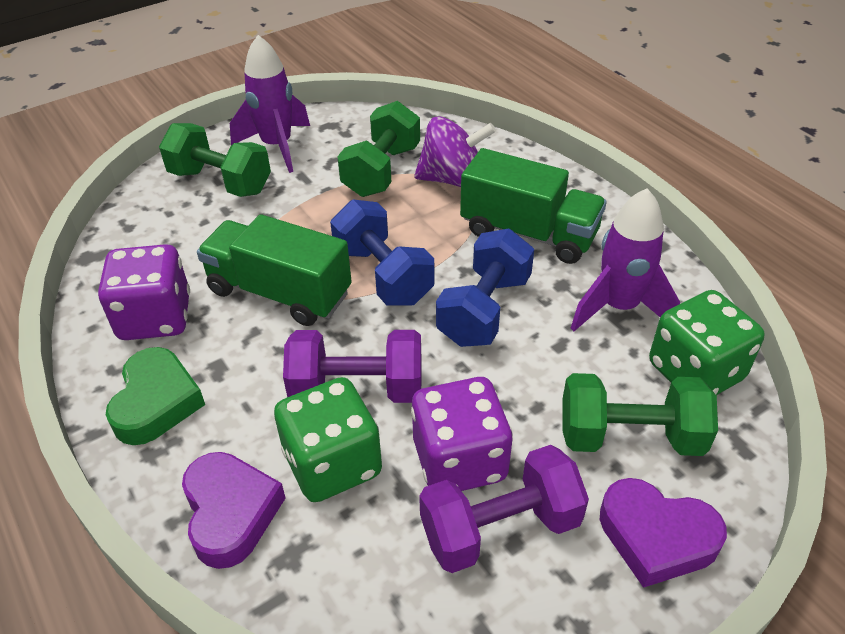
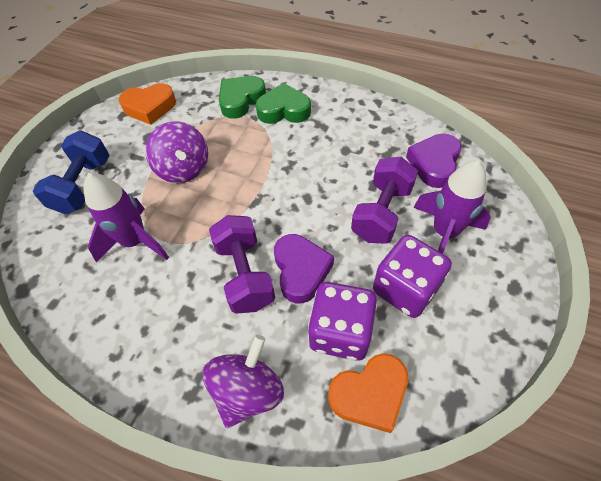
blue dumbbell: [330,199,434,305] [436,229,534,347] = 2 -> [33,131,110,214] = 1
green dice: [274,377,382,502] [649,290,765,395] = 2 -> none = 0
green dumbbell: [159,123,271,197] [337,101,420,197] [562,373,718,456] = 3 -> none = 0
green heart: [106,347,205,445] = 1 -> [219,76,266,119] [256,83,311,124] = 2
green truck: [197,214,352,326] [460,148,607,264] = 2 -> none = 0
orange heart: none = 0 -> [118,83,176,125] [328,353,408,433] = 2
purple spinning top: [414,116,496,187] = 1 -> [145,121,208,183] [203,335,284,428] = 2

